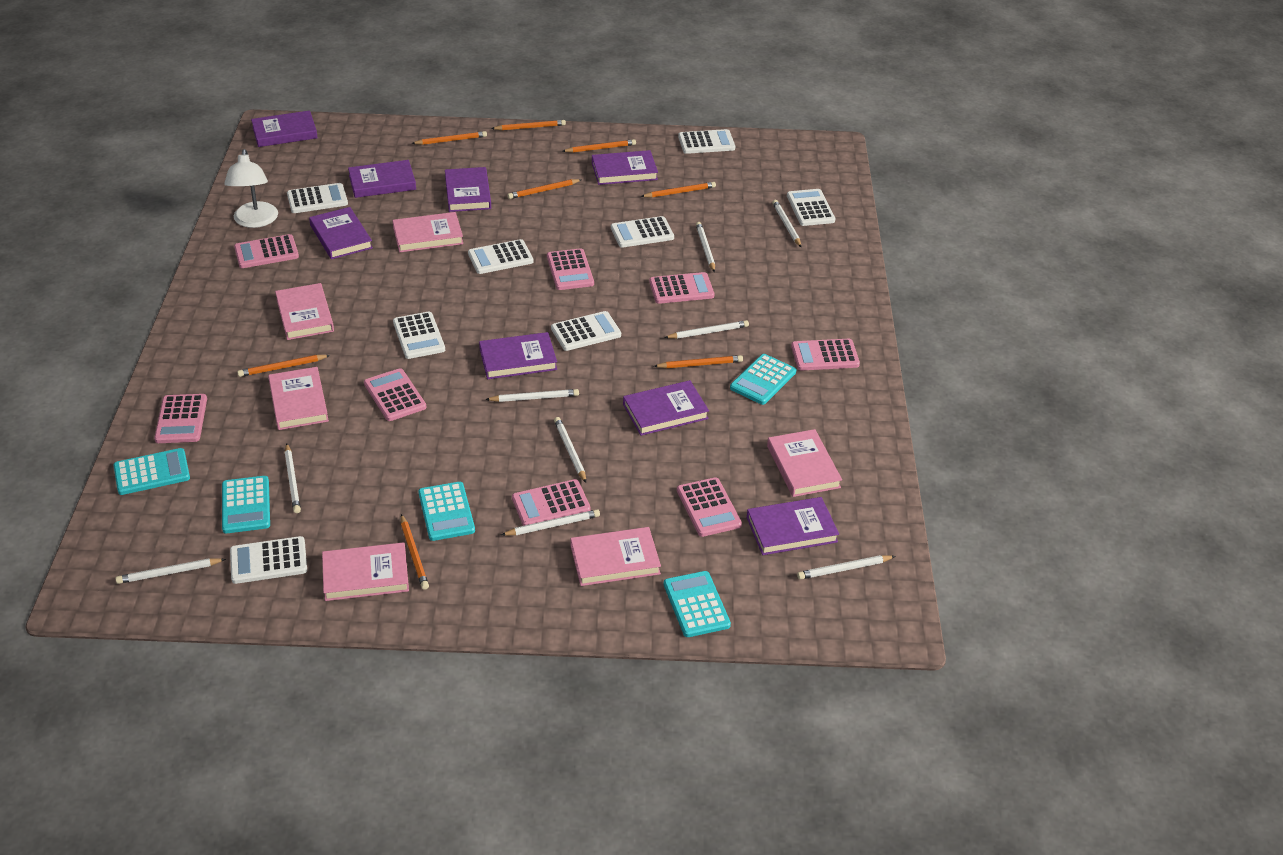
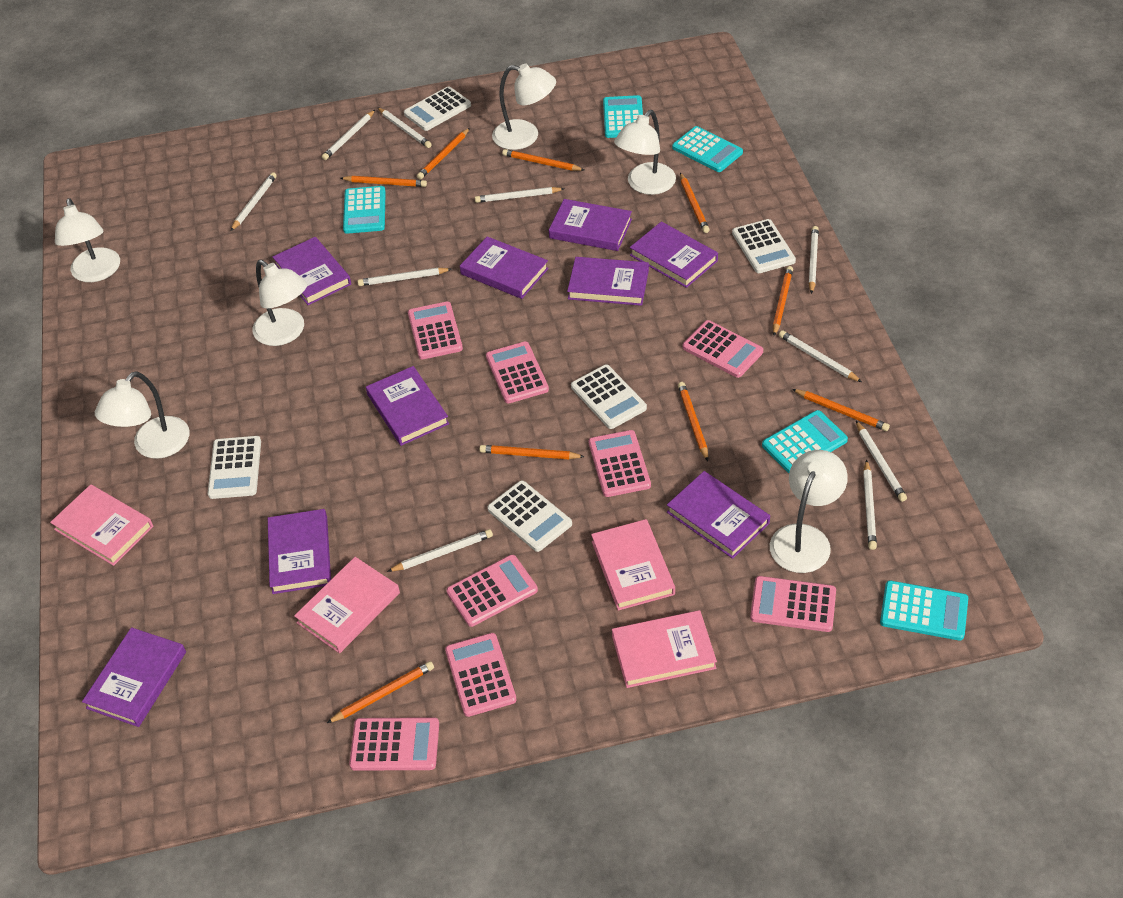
orange pencil: [237,355,330,377] [401,514,429,590] [411,131,487,145] [491,120,566,130] [508,179,581,199] [562,139,636,153] [641,182,716,198] [654,355,743,368] = 8 -> [327,661,434,723] [341,176,427,187] [417,128,470,179] [479,445,585,459] [502,149,584,171] [678,382,708,461] [680,173,710,233] [773,266,793,336] [792,389,890,431] = 9
pink book: [268,367,329,430] [275,283,334,340] [322,542,409,601] [392,212,463,252] [571,527,661,586] [767,429,842,497] = 6 -> [50,484,153,566] [294,557,400,653] [591,519,675,611] [612,610,717,688] = 4
purple book: [251,110,318,147] [309,207,373,259] [348,160,416,198] [445,167,491,212] [479,332,557,379] [592,150,658,185] [623,380,709,436] [747,497,839,555] = 8 -> [82,627,186,727] [268,509,331,594] [273,237,351,305] [366,366,449,446] [460,236,549,299] [549,199,632,251] [567,257,649,306] [630,222,718,288] [667,471,770,559] = 9
white calculator: [230,536,307,584] [287,183,348,213] [393,312,445,359] [468,239,534,274] [551,311,621,351] [611,216,674,248] [678,129,735,154] [787,189,835,226] = 8 -> [208,436,261,499] [404,86,471,131] [488,481,572,552] [571,365,647,429] [732,219,796,273] = 5
white lamp: [224,149,278,228] = 1 -> [55,198,120,282] [95,371,189,459] [252,260,307,346] [492,64,556,150] [614,110,676,195] [770,450,848,573] = 6
white pencil: [116,558,226,584] [285,443,301,513] [485,389,579,402] [501,509,600,535] [554,417,586,483] [664,320,749,339] [696,222,715,272] [772,200,801,247] [797,555,895,580] = 9 -> [231,172,277,231] [322,110,375,160] [358,268,452,286] [377,107,432,148] [387,529,493,572] [475,187,565,203] [779,330,862,382] [809,226,819,294] [856,421,907,502] [863,460,877,550] = 10

